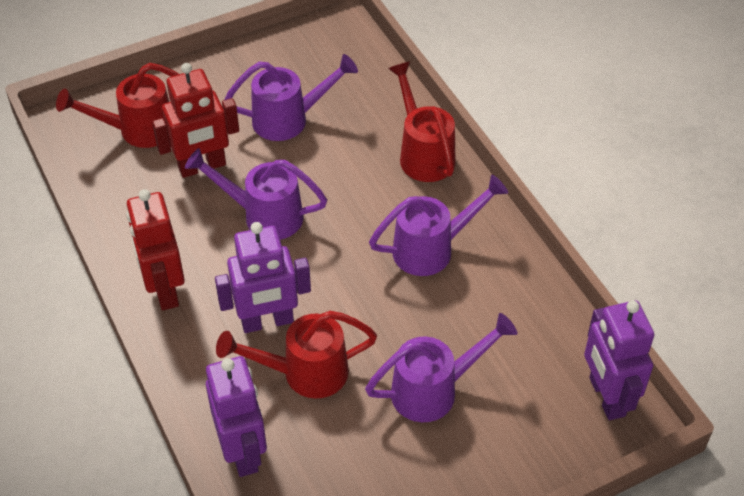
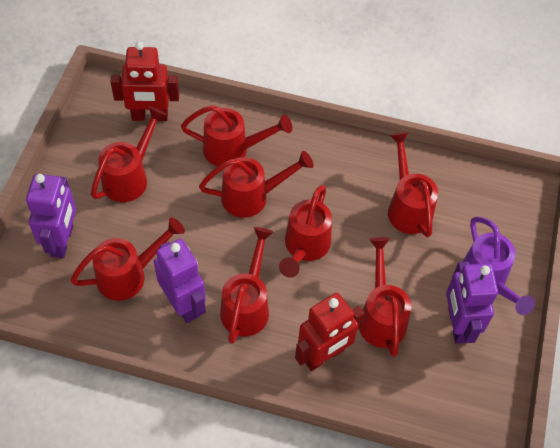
purple watering can: [185,148,327,240] [224,54,358,141] [365,313,518,422] [369,174,508,276] = 4 -> [462,217,535,315] = 1
red watering can: [56,63,179,148] [216,311,377,399] [388,62,456,182] = 3 -> [70,217,185,301] [91,106,167,202] [181,105,292,166] [199,151,314,218] [220,227,274,344] [279,185,332,278] [359,237,412,357] [388,132,438,238] = 8

